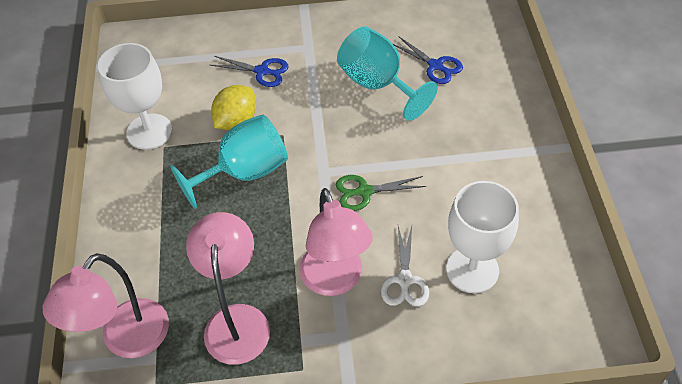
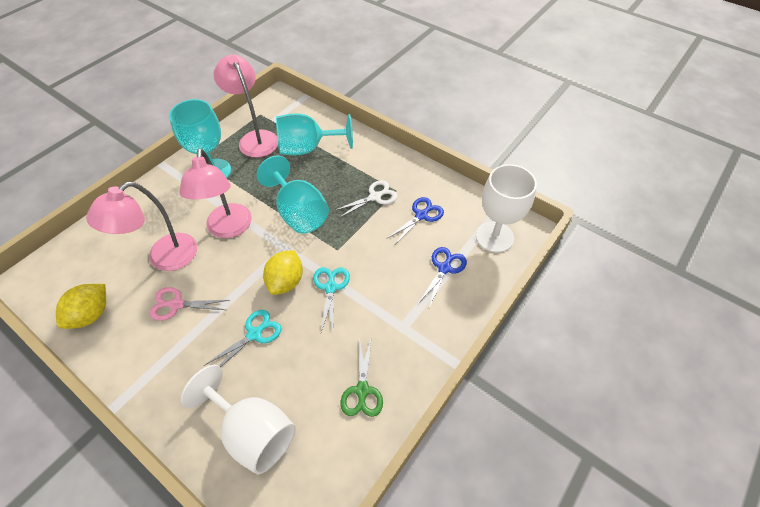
pink scissors: none = 0 -> [150,287,229,321] = 1
turquoise goblet: [170,114,288,209] [337,26,438,120] = 2 -> [169,99,231,178] [257,156,329,234] [276,113,353,155] = 3
turquoise scissors: none = 0 -> [204,310,282,367] [313,267,350,332] = 2
yellow lemon: [211,85,256,130] = 1 -> [56,284,106,329] [263,250,303,295] = 2

